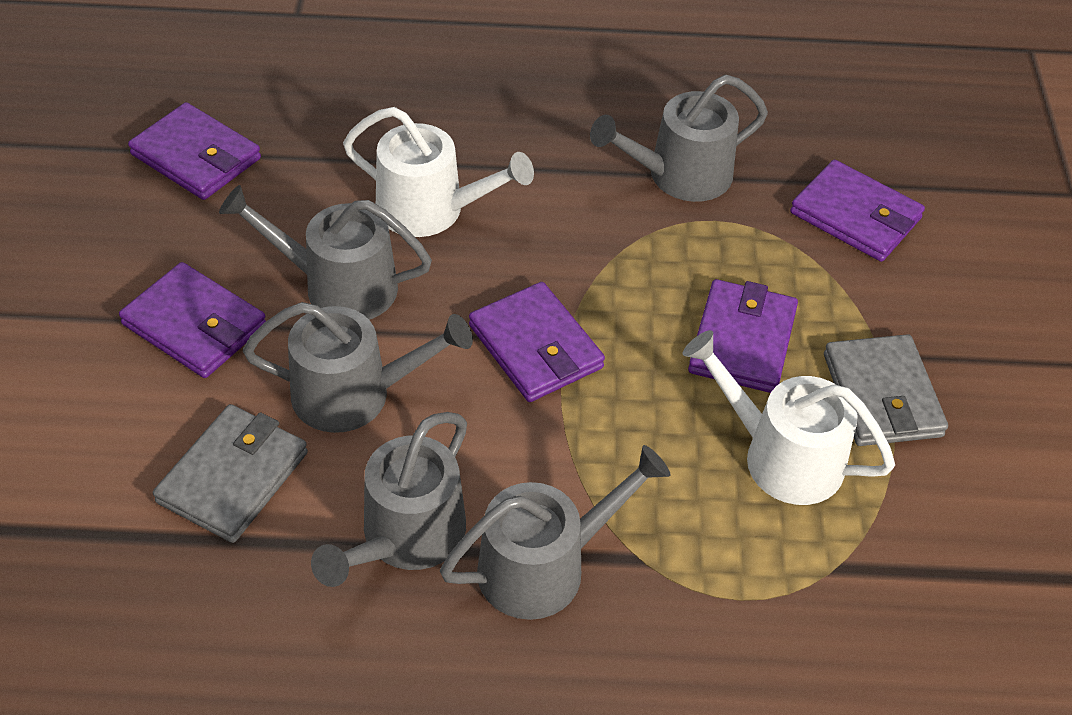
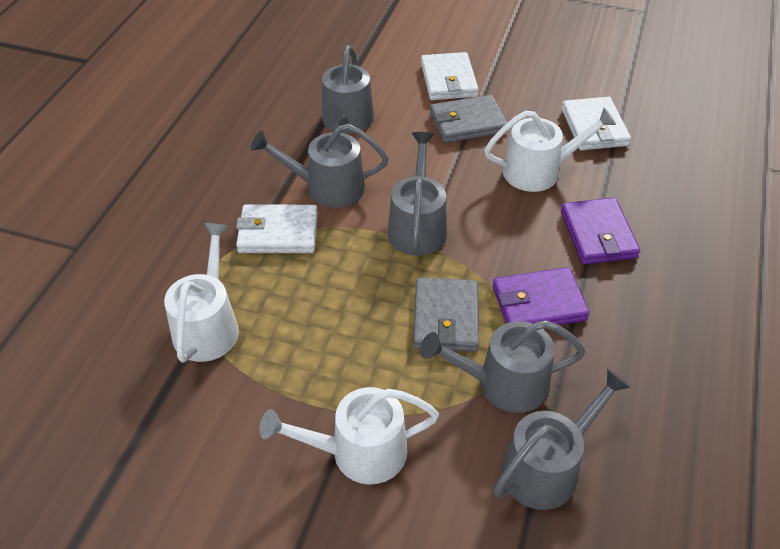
purple wallet: [119,262,266,378] [128,102,261,200] [469,282,605,402] [688,279,798,393] [790,160,925,262] = 5 -> [493,267,590,325] [561,198,640,264] = 2
white wallet: none = 0 -> [236,204,318,253] [421,52,479,100] [561,97,631,150] = 3
white watering can: [343,107,534,237] [683,330,895,505] = 2 -> [164,223,239,363] [259,387,439,484] [484,107,616,192] = 3

